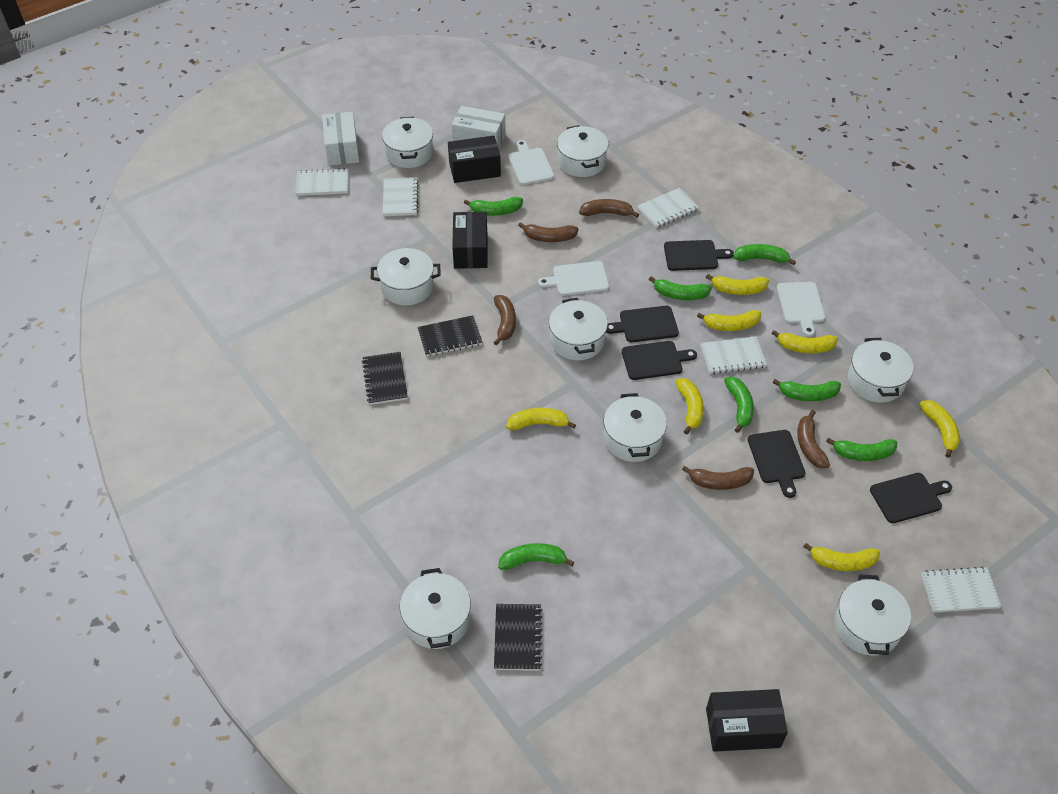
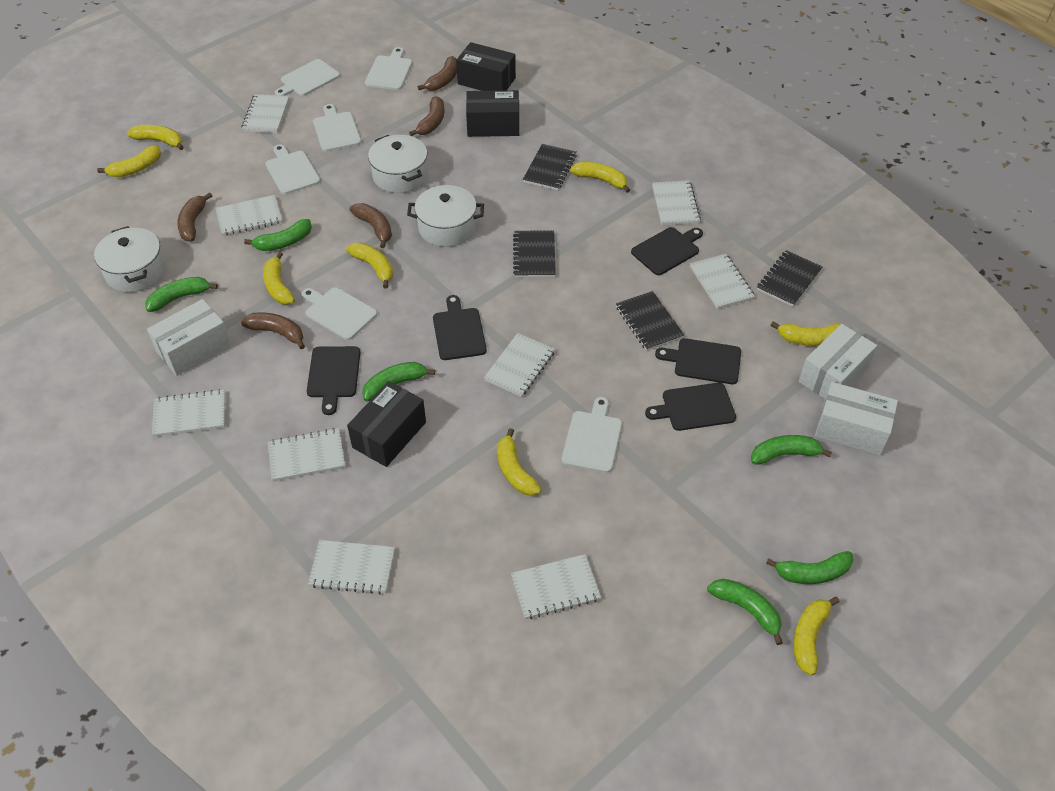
black notebook: [362,352,408,405] [417,315,482,356] [494,604,542,670] = 3 -> [513,230,556,277] [523,144,577,190] [616,291,684,351] [757,250,823,307] = 4
green banana: [464,197,523,216] [498,543,574,570] [649,276,712,300] [724,377,754,433] [733,244,796,265] [772,379,841,401] [826,437,897,461] = 7 -> [145,277,218,312] [244,219,312,251] [362,362,435,402] [707,579,783,645] [751,435,832,465] [766,551,854,584] = 6
white box: [322,112,359,166] [452,106,506,149] = 2 -> [147,299,231,376] [799,324,877,399] [815,382,898,455] = 3
white cutting board: [509,140,554,185] [538,261,609,296] [777,282,825,337] = 3 -> [265,144,320,194] [275,59,340,96] [302,287,377,340] [313,104,361,151] [365,47,412,90] [562,397,622,473] = 6
white notebook: [295,168,349,196] [383,177,418,216] [637,188,699,228] [700,336,767,374] [921,567,1002,613] = 5 -> [152,389,225,437] [215,195,282,236] [241,94,289,133] [268,428,345,481] [308,540,395,594] [484,333,555,397] [511,554,601,619] [652,180,701,226] [690,254,755,309] = 9
white pot: [371,248,441,305] [382,117,433,168] [400,568,471,649] [549,298,608,360] [557,125,608,177] [603,393,667,462] [834,574,911,656] [848,338,913,403] = 8 -> [94,226,165,292] [368,135,428,193] [407,185,484,247] = 3
yellow banana: [506,408,576,430] [676,378,704,434] [697,310,761,331] [706,274,769,295] [771,330,838,353] [803,543,880,571] [920,400,960,458] = 7 -> [97,145,161,177] [127,125,184,150] [263,252,295,305] [346,243,393,288] [497,428,541,496] [570,162,630,193] [771,321,841,346] [793,597,840,675] = 8

